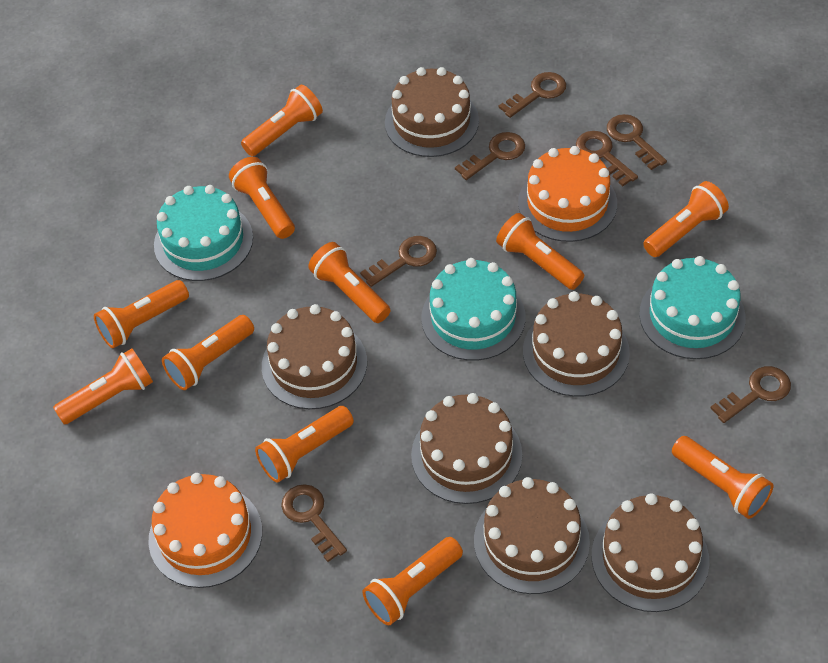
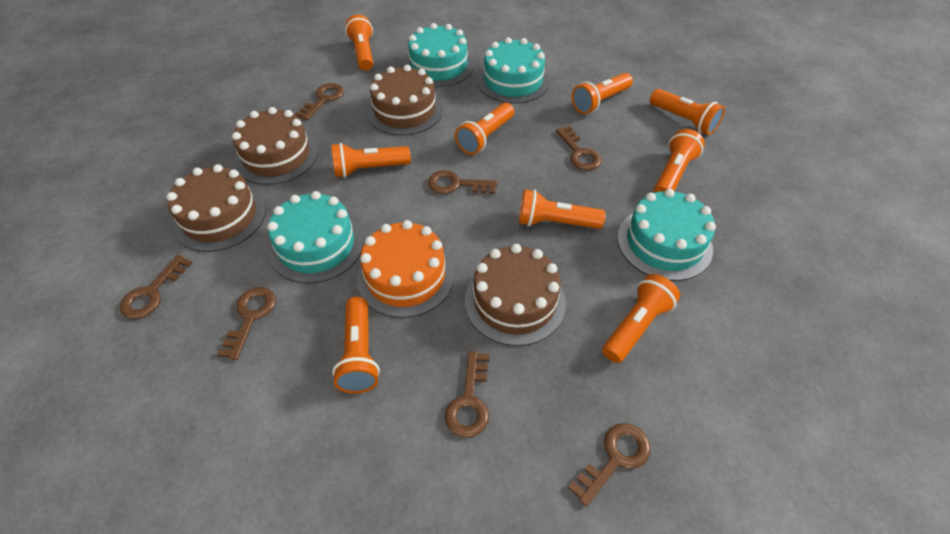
brown cake: [262,304,367,409] [385,67,479,157] [411,393,522,504] [474,477,590,594] [523,291,630,397] [592,493,709,612] = 6 -> [167,164,266,252] [232,107,318,185] [367,65,443,136] [465,244,566,346] = 4
orange cake: [149,473,262,588] [518,146,617,242] = 2 -> [357,220,455,318] = 1
orange flashlight: [53,348,153,424] [94,280,189,348] [162,315,254,390] [229,157,295,239] [241,85,323,156] [255,406,354,483] [308,242,391,323] [362,537,463,625] [496,213,584,290] [643,181,729,257] [672,436,773,519] = 11 -> [331,143,411,178] [332,296,380,394] [345,15,373,71] [455,103,514,155] [519,189,606,229] [572,73,633,114] [602,274,680,363] [650,89,725,135] [654,129,705,192] = 9
turquoise cake: [154,185,253,281] [421,258,525,361] [639,256,746,359] = 3 -> [267,191,364,284] [404,23,474,87] [478,37,549,104] [617,189,716,281] = 4

